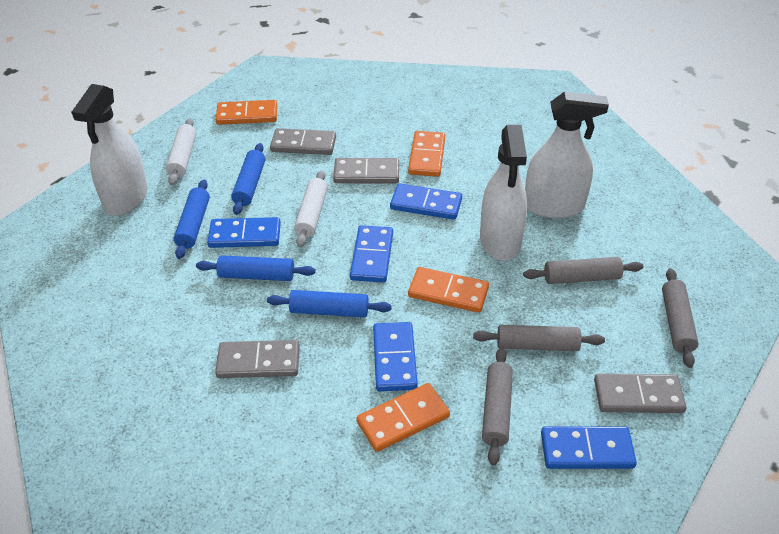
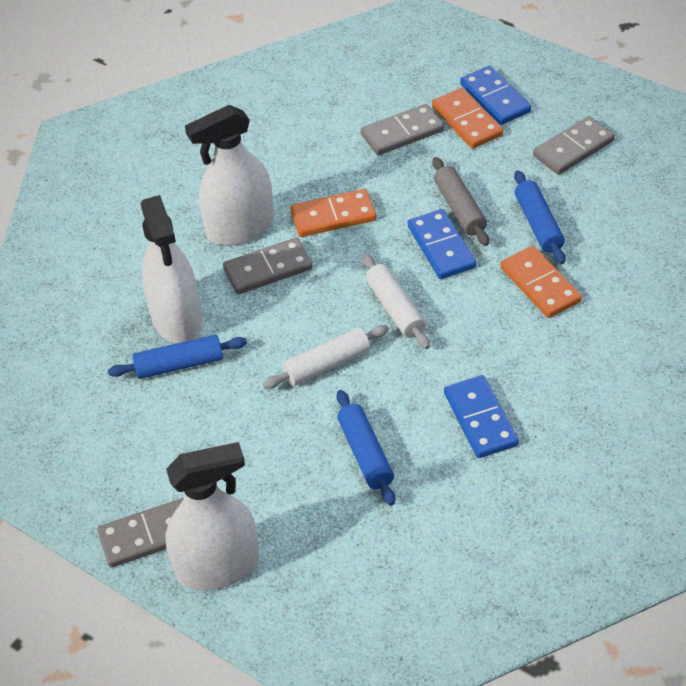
blue domino: [207,217,281,248] [350,225,393,283] [373,322,418,391] [390,183,462,220] [541,426,637,469] = 5 -> [408,209,476,279] [444,375,519,458] [460,66,531,125] = 3
blue rolling pin: [174,180,210,259] [196,255,316,281] [231,143,265,215] [267,290,392,318] = 4 -> [108,335,247,379] [337,390,395,506] [514,170,566,264] = 3
grey rolling pin: [473,325,605,351] [482,347,513,465] [523,257,643,284] [662,268,699,368] = 4 -> [432,157,489,246] = 1
orange domino: [216,100,277,125] [356,383,450,452] [408,131,445,177] [408,267,489,313] = 4 -> [290,189,376,237] [432,88,503,149] [500,246,582,318] = 3

